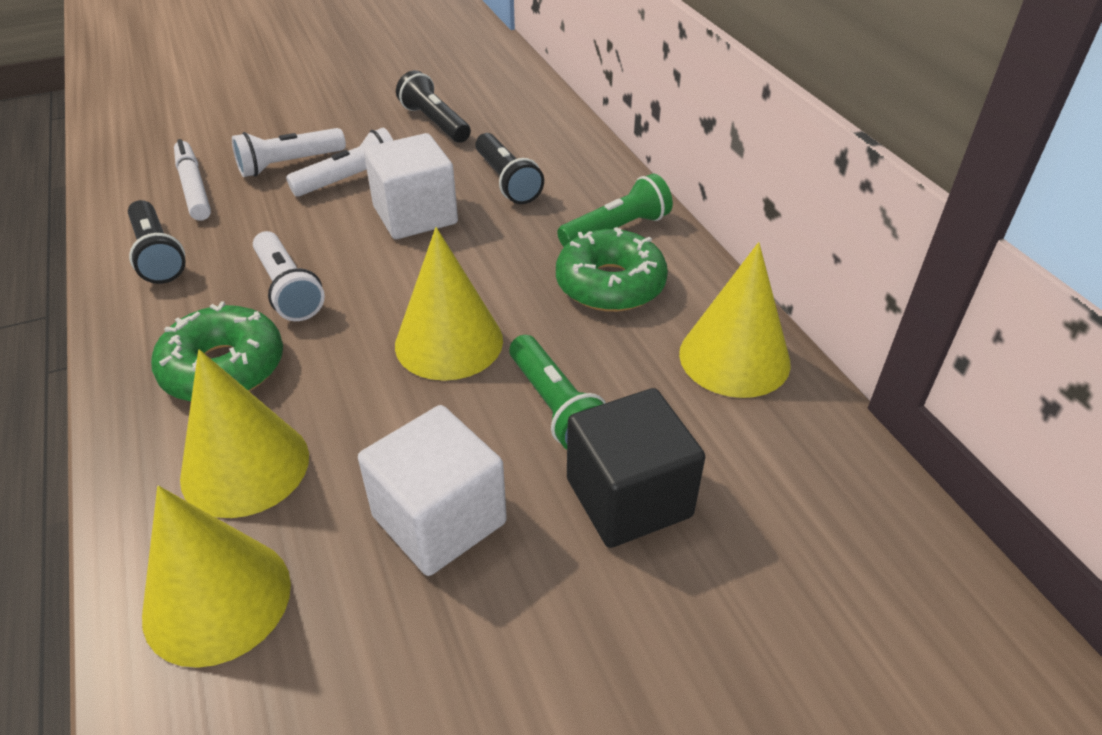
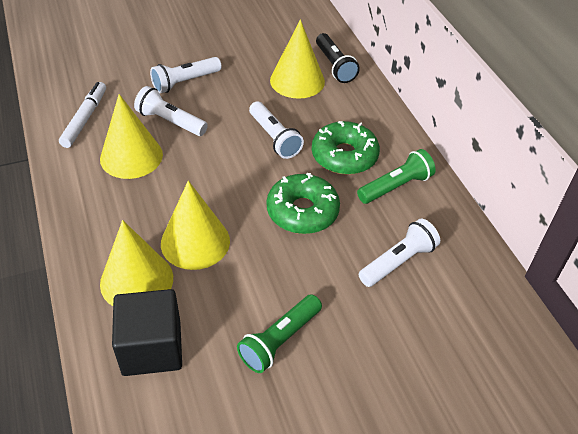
black flashlight: [128,200,186,284] [396,70,471,143] [475,133,544,204] = 3 -> [316,33,360,83] = 1
white cube: [358,405,507,576] [364,133,458,239] = 2 -> none = 0
white flashlight: [232,128,346,177] [253,231,325,321] [286,128,393,197] = 3 -> [134,86,208,136] [150,57,222,93] [249,102,304,159] [359,219,440,287] = 4

